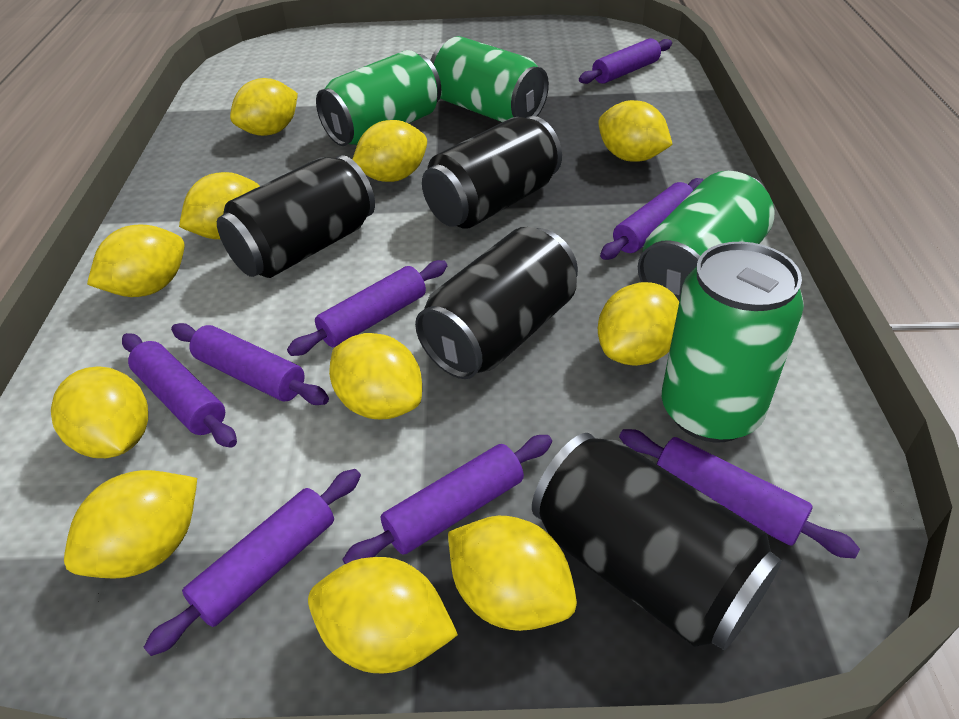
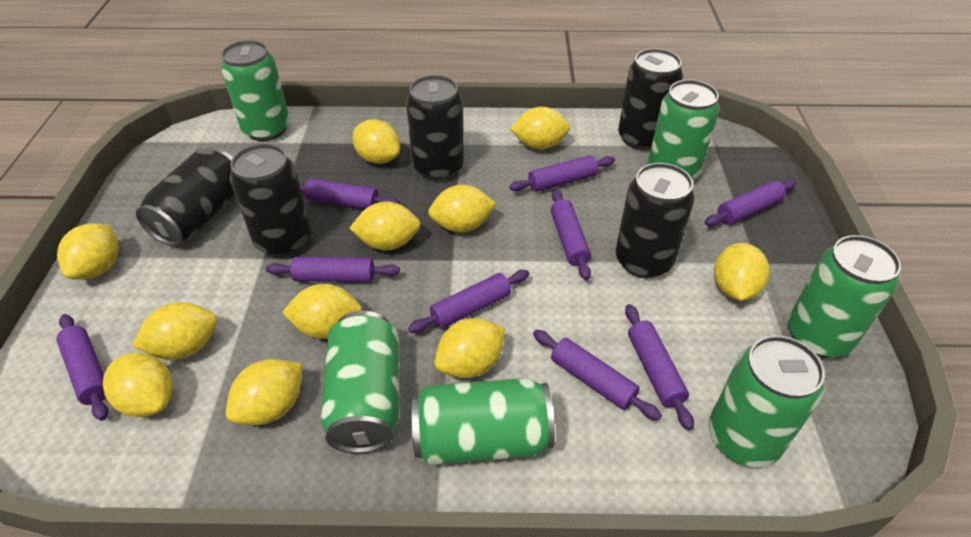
black can: [217,155,375,278] [415,227,578,379] [422,116,562,229] [532,433,782,650] = 4 -> [136,147,235,246] [230,144,311,257] [406,75,464,181] [616,163,695,278] [618,48,683,150] = 5
green can: [316,50,441,146] [430,36,549,122] [638,171,774,301] [662,242,804,443] = 4 -> [221,40,290,141] [321,311,399,453] [411,378,555,465] [648,80,720,180] [709,335,825,467] [788,235,901,358] = 6
purple rolling pin: [122,333,237,448] [144,469,361,656] [171,323,329,405] [287,260,447,356] [342,435,552,564] [579,38,672,84] [600,178,704,260] [619,429,860,558] = 8 -> [56,314,108,421] [266,257,400,282] [299,179,400,209] [408,270,529,333] [509,155,615,192] [533,330,662,421] [551,189,591,280] [625,304,694,430] [705,179,796,226] = 9

